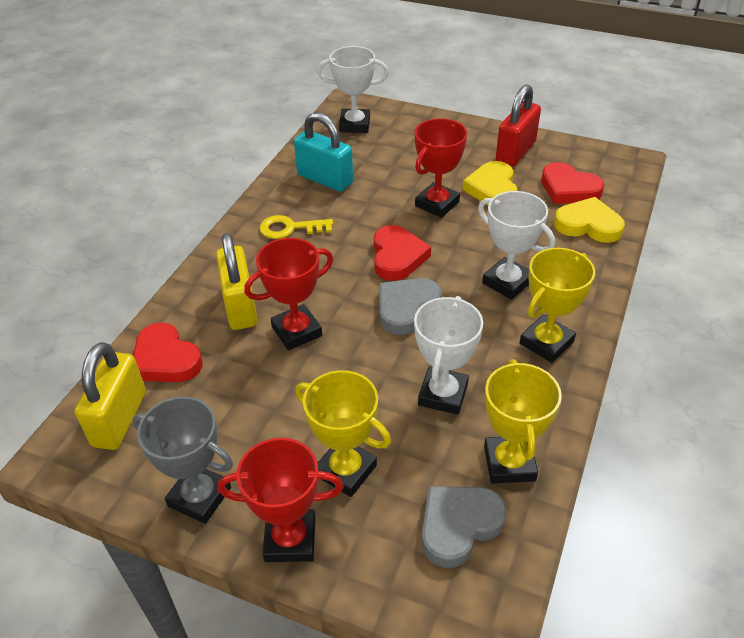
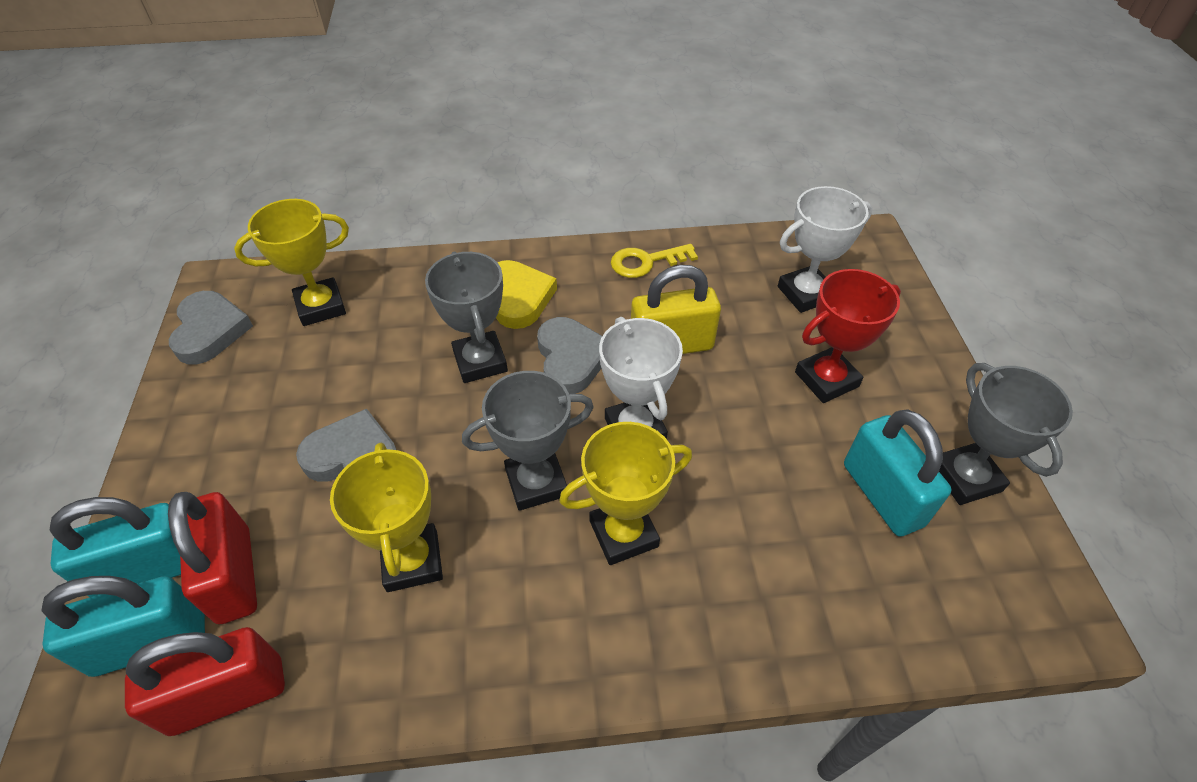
grey heart: [379,278,442,335] [422,486,507,568] = 2 -> [169,291,253,364] [296,409,396,482] [537,317,602,394] = 3
grey trophy: [132,396,233,524] = 1 -> [425,251,508,383] [462,371,594,511] [939,363,1073,505] = 3
red heart: [133,323,203,382] [374,225,431,281] [541,162,604,204] = 3 -> none = 0
red padlock: [496,85,541,166] = 1 -> [125,627,285,736] [168,492,257,624] = 2
red trophy: [218,438,344,562] [244,238,333,350] [415,118,467,218] = 3 -> [795,269,901,403] = 1
turquoise padlock: [294,112,353,192] = 1 -> [42,576,205,677] [50,497,181,597] [844,409,952,537] = 3
white trophy: [317,46,389,133] [414,296,483,415] [478,191,555,300] = 3 -> [599,317,683,439] [778,186,872,313] = 2
yellow heart: [462,161,517,205] [554,197,625,243] = 2 -> [496,260,557,329] = 1
yellow padlock: [75,342,146,450] [216,233,257,330] = 2 -> [631,265,721,354] = 1

